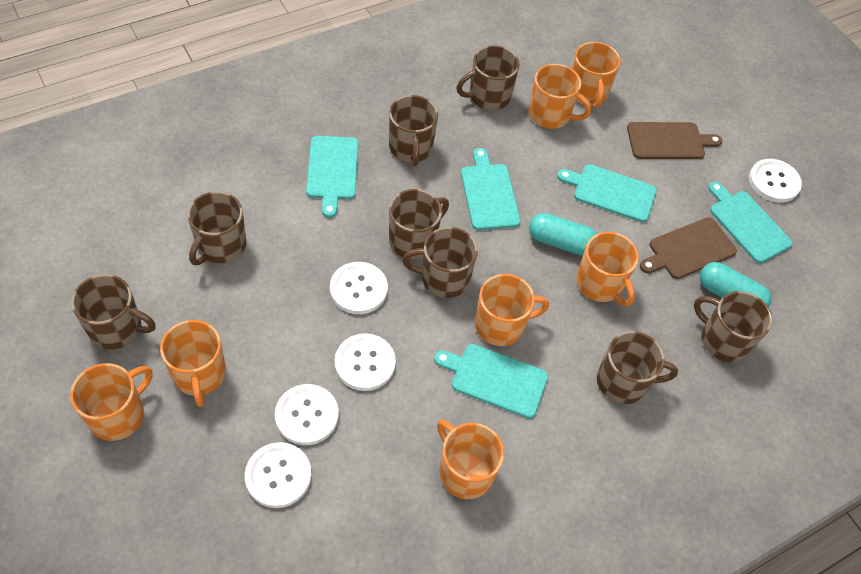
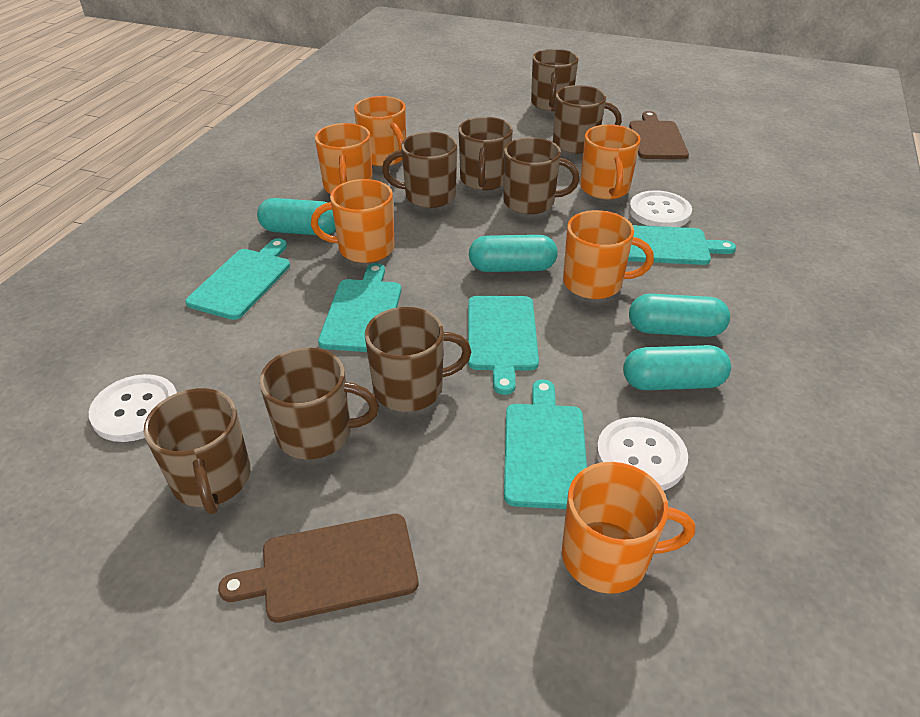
orange mug: [70,363,153,441] [160,320,226,407] [437,419,504,499] [475,274,549,346] [528,64,591,129] [572,42,621,109] [576,232,639,306] = 7 -> [311,179,395,263] [315,123,373,194] [354,96,406,166] [562,462,695,594] [563,210,654,299] [580,124,641,199] = 6
turquoise capsule: [529,213,598,256] [700,262,772,308] = 2 -> [257,198,336,235] [469,235,558,272] [623,345,731,390] [629,294,730,337] = 4
white button: [245,442,311,508] [275,384,339,445] [330,262,388,314] [335,333,396,391] [749,159,802,203] = 5 -> [89,374,177,442] [596,417,688,491] [629,190,692,227] = 3

